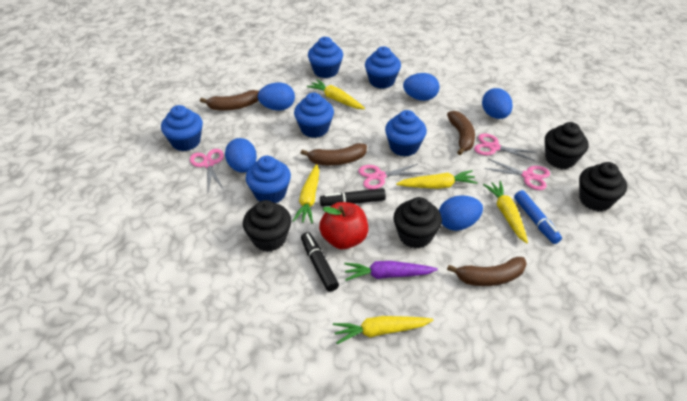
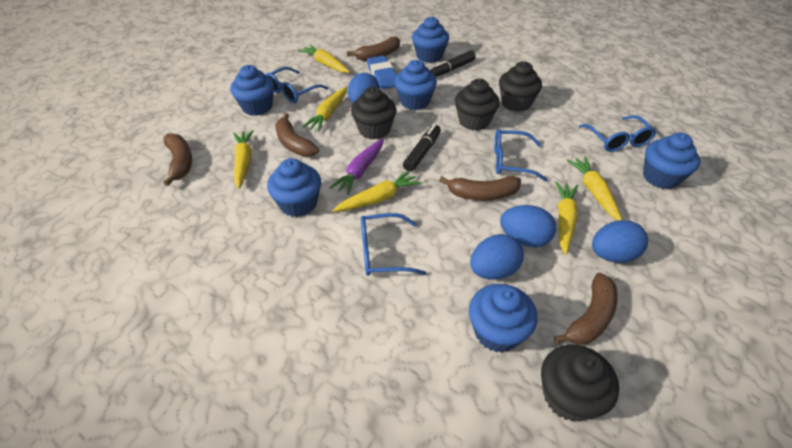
blue egg: [225,138,257,173] [258,82,295,110] [403,73,440,101] [439,195,483,231] [482,88,513,119] = 5 -> [348,73,380,103] [470,234,524,280] [500,205,556,247] [592,220,648,263] = 4
blue eraser: none = 0 -> [367,56,397,89] = 1
blue glasses: none = 0 -> [265,67,328,103] [361,213,427,276] [494,129,547,181] [579,115,656,152] = 4
blue marker: [514,190,562,244] = 1 -> none = 0
brown banana: [200,90,259,111] [301,143,367,165] [447,111,475,155] [447,257,527,286] = 4 -> [163,133,192,186] [275,113,319,157] [347,36,400,61] [439,176,521,200] [554,273,618,345] = 5
pink scissors: [190,149,224,192] [358,164,423,189] [474,134,537,161] [484,159,550,190] = 4 -> none = 0
red apple: [319,202,368,249] = 1 -> none = 0
yellow carrot: [293,164,319,223] [307,79,365,109] [333,316,433,344] [396,170,478,189] [483,181,528,243] = 5 -> [233,130,253,189] [298,45,350,73] [302,86,347,131] [332,170,421,212] [555,181,578,255] [566,157,622,220] = 6

